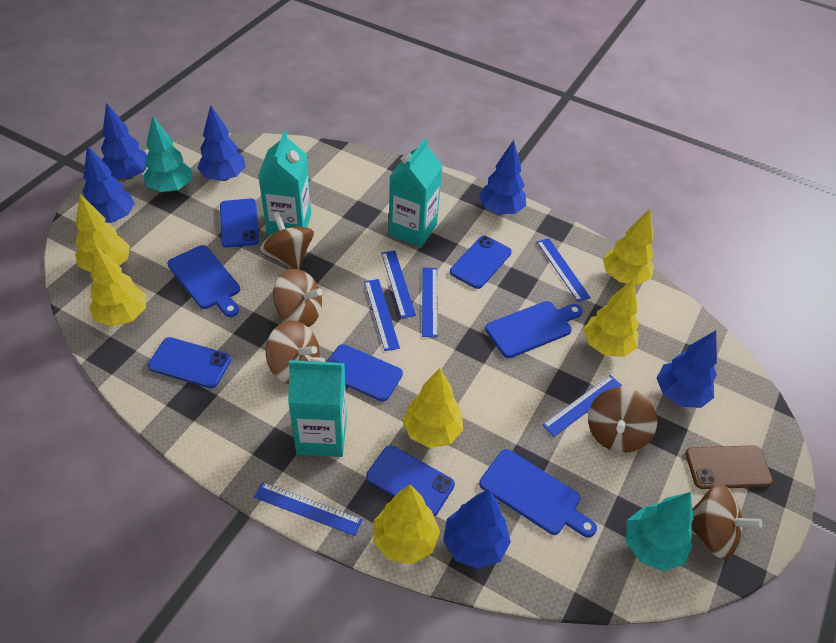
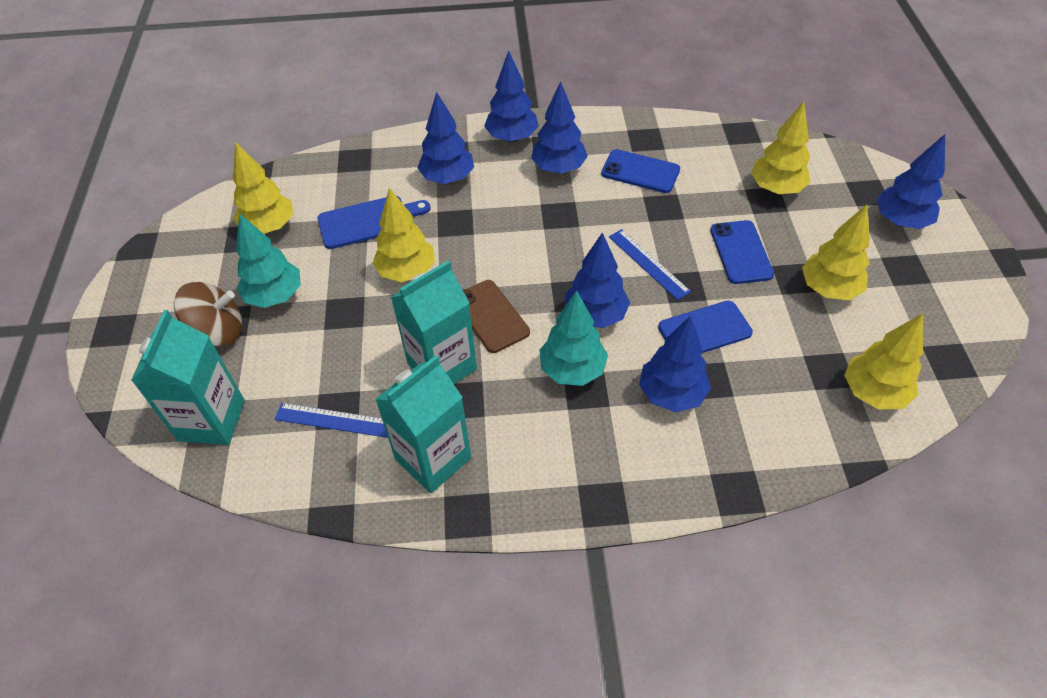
blue cutting board: [167,245,240,317] [479,449,597,537] [485,301,583,358] = 3 -> [318,196,431,249] = 1
blue phone: [148,337,231,388] [220,199,259,247] [327,344,403,401] [366,445,455,516] [450,236,512,289] = 5 -> [601,149,680,193] [658,301,753,353] [710,220,774,284] = 3
blue ruler: [254,482,362,536] [364,279,400,351] [381,251,416,318] [422,268,438,337] [537,238,591,302] [542,375,622,437] = 6 -> [274,403,388,438] [609,229,691,300] = 2
brown spinning top: [259,212,314,270] [266,321,320,384] [273,269,322,327] [588,387,657,453] [691,484,762,559] = 5 -> [174,282,242,346] = 1
yellow tree: [75,194,130,272] [89,245,146,327] [374,484,440,564] [403,368,463,448] [584,279,639,357] [603,209,654,285] = 6 -> [233,142,293,234] [373,188,435,282] [751,101,811,194] [802,205,870,300] [844,314,923,410] = 5

